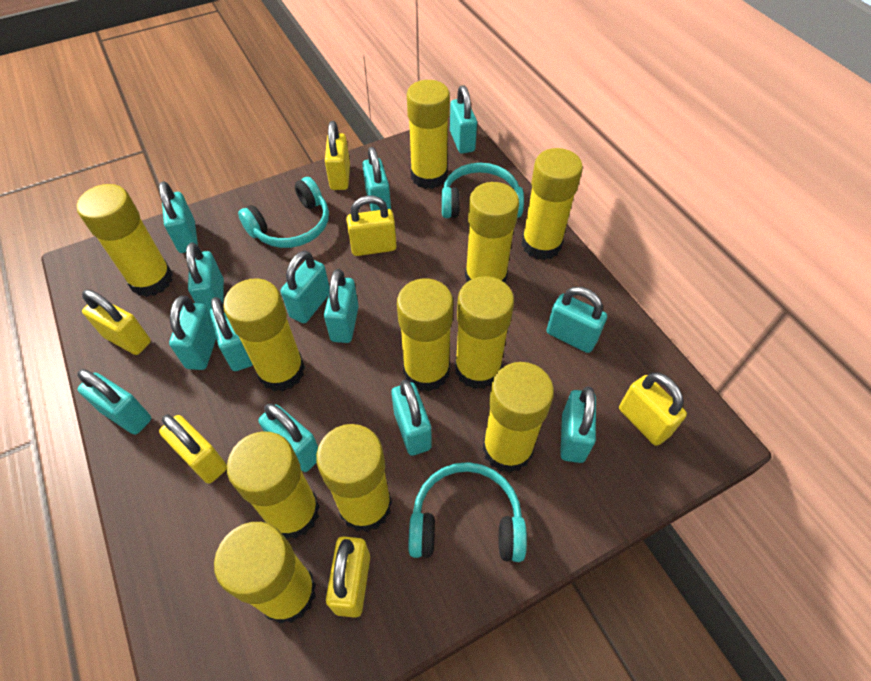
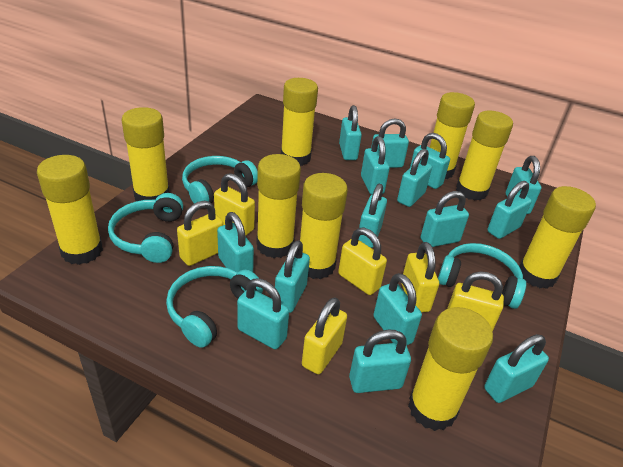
turquoise headphones: [238,177,329,248] [408,462,527,562] [442,163,524,218] = 3 -> [108,193,183,263] [166,266,263,348] [182,156,258,204] [438,243,526,309] = 4
turquoise padlock: [77,369,151,435] [159,181,198,253] [169,296,216,370] [186,242,224,313] [210,297,253,371] [259,403,318,472] [281,251,330,323] [324,269,359,343] [362,147,391,211] [391,380,432,456] [450,85,477,154] [546,287,607,353] [560,387,596,463] = 13 -> [217,212,254,272] [237,278,289,349] [275,240,310,313] [339,105,362,160] [349,329,411,393] [359,184,387,248] [361,136,390,195] [371,119,409,168] [373,273,422,345] [397,149,432,207] [410,133,450,189] [421,191,469,247] [484,334,549,403] [488,181,532,239] [506,156,541,214] = 15
yellow glue stick: [77,184,173,297] [214,522,316,624] [223,278,305,391] [227,432,320,539] [316,424,392,532] [397,278,453,391] [407,80,450,189] [455,276,514,389] [465,182,519,283] [482,362,554,473] [521,148,583,260] = 11 -> [37,155,103,265] [122,107,170,201] [256,154,301,258] [281,78,318,166] [300,173,348,279] [408,307,493,431] [430,92,475,179] [456,111,513,201] [519,186,596,289] = 9

